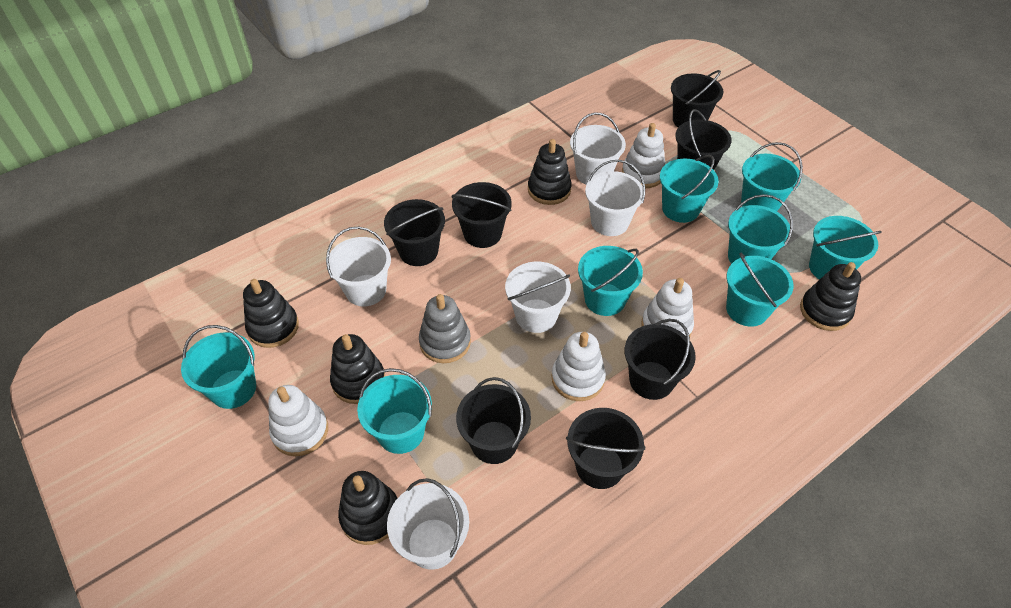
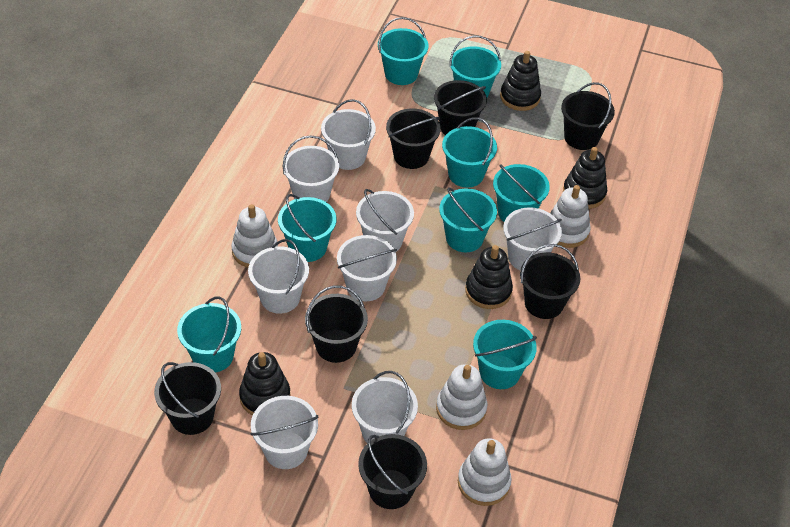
black stacking toy: [243,279,299,348] [330,334,385,404] [338,471,397,545] [528,139,572,205] [800,262,861,331] = 5 -> [239,352,291,415] [465,245,513,309] [500,51,541,111] [563,147,607,209] = 4
grey stacking toy: [419,294,471,363] = 1 -> none = 0
white bucket: [326,227,391,307] [387,478,469,570] [505,262,571,333] [570,112,626,185] [585,160,645,236] = 5 -> [248,239,309,314] [251,396,318,469] [283,135,339,202] [321,99,376,170] [337,235,397,301] [352,371,418,443] [356,189,414,252] [503,207,562,270] = 8

